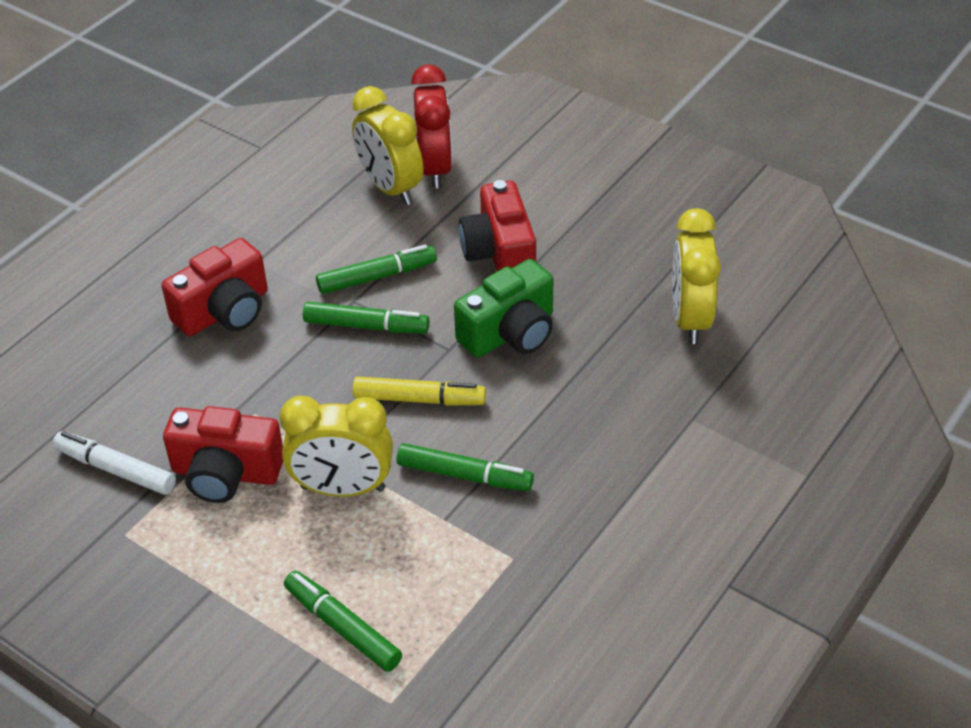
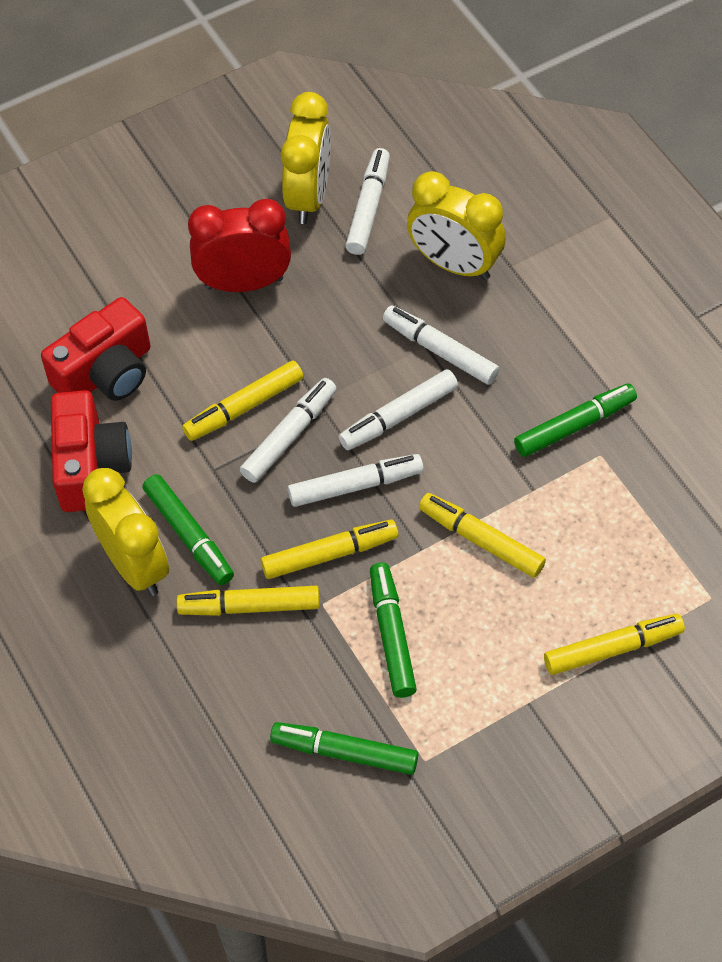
green camera: [454,259,553,358] = 1 -> none = 0
red camera: [162,238,268,336] [163,406,283,503] [459,180,536,271] = 3 -> [41,297,150,401] [51,390,132,512] = 2
white marker: [53,431,176,495] = 1 -> [240,378,337,483] [288,454,424,507] [339,369,458,450] [346,148,390,255] [383,305,499,385] = 5
yellow marker: [353,376,486,406] = 1 -> [177,586,320,616] [182,360,304,441] [261,519,399,579] [419,493,546,578] [544,614,685,675] = 5

